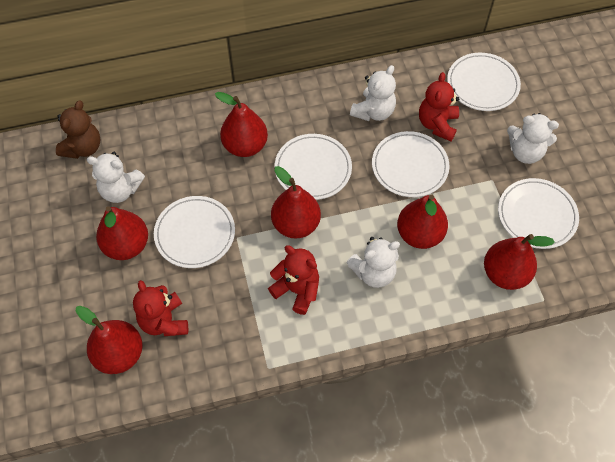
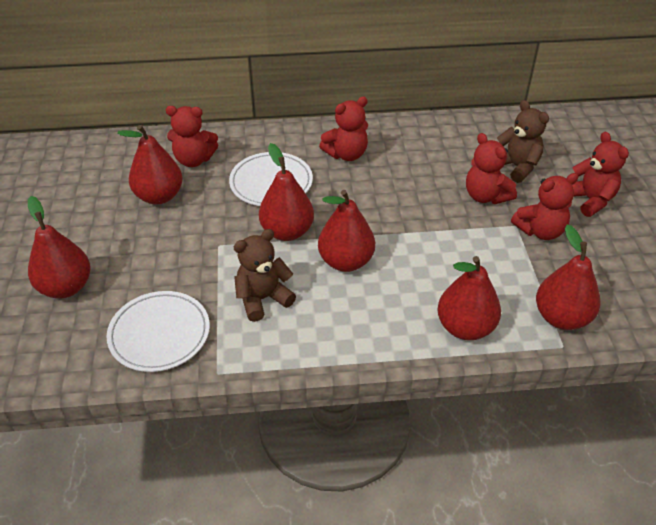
brown teddy bear: [56,100,101,159] = 1 -> [234,229,296,322] [497,100,549,183] = 2
red teddy bear: [133,280,188,336] [268,245,319,315] [419,72,459,141] = 3 -> [166,106,218,167] [319,96,368,161] [466,133,517,204] [511,173,579,240] [572,132,629,217] = 5
white plate: [154,196,235,268] [275,134,352,200] [372,131,449,197] [447,53,521,111] [498,178,579,249] = 5 -> [106,291,210,372] [229,152,313,206] = 2
white teddy bear: [87,152,145,203] [346,237,400,288] [350,65,396,121] [507,113,559,164] = 4 -> none = 0

